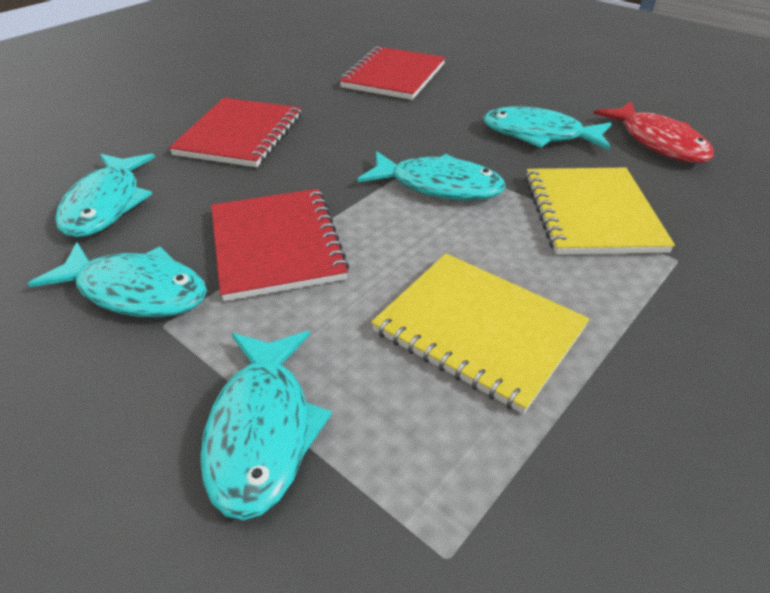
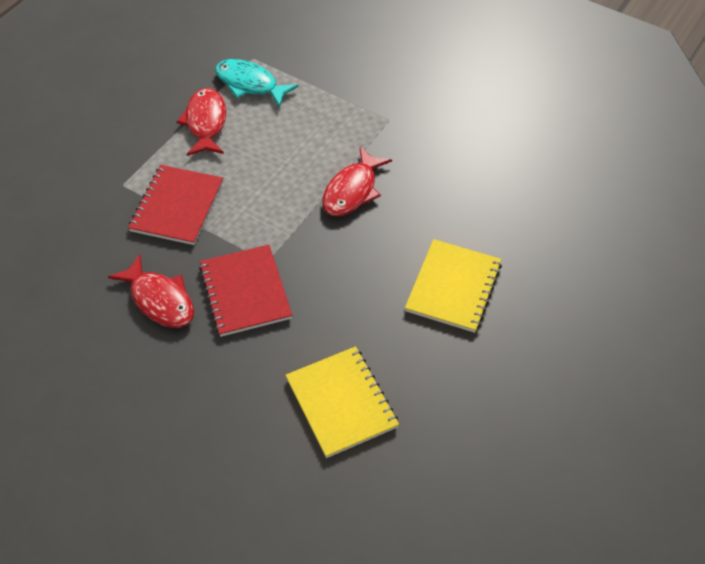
red fish: [593,101,714,163] = 1 -> [108,254,194,328] [177,88,226,156] [322,147,392,217] = 3
red notebook: [169,98,301,167] [211,189,349,301] [339,46,445,100] = 3 -> [128,165,223,245] [199,245,292,337] = 2
turquoise fish: [28,242,207,317] [55,153,155,238] [200,331,332,521] [357,151,506,200] [483,106,612,150] = 5 -> [215,59,299,108] = 1

